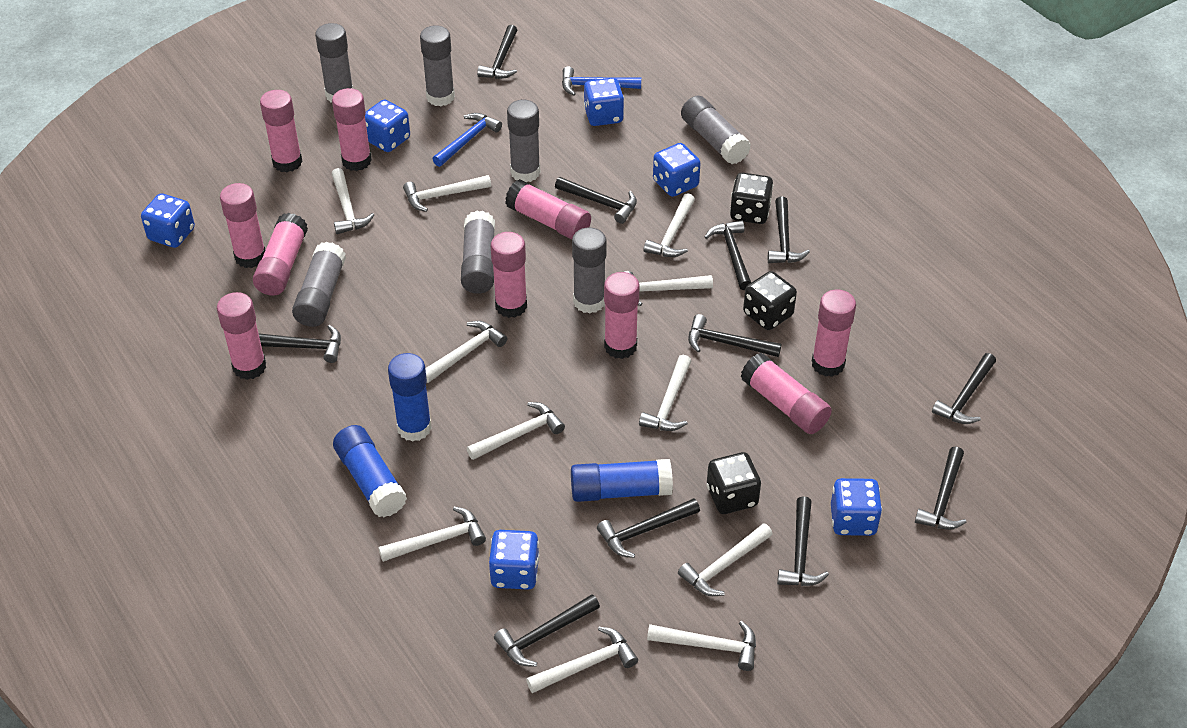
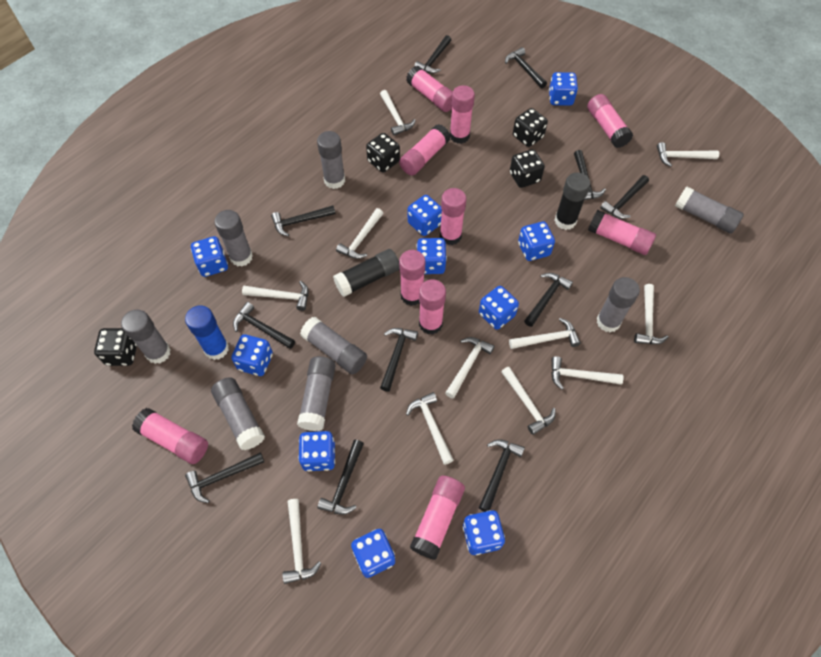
black dice: [707,452,761,514] [730,173,773,224] [743,271,797,330] = 3 -> [94,328,137,366] [366,133,400,172] [510,149,545,188] [513,108,548,147] = 4
black glue stick: none = 0 -> [333,249,399,297] [554,173,591,230] = 2
blue dice: [141,193,195,248] [365,100,410,152] [489,530,539,590] [584,78,624,126] [653,143,701,197] [831,478,882,536] = 6 -> [191,236,228,277] [231,334,273,376] [298,431,335,472] [351,529,395,578] [408,195,442,236] [417,238,447,274] [463,510,505,555] [479,286,519,330] [518,222,555,261] [549,72,578,106] = 10
blue glue stick: [333,425,407,517] [388,353,432,442] [571,459,673,502] = 3 -> [185,305,229,360] = 1
blue hammer: [433,113,502,167] [562,66,641,96] = 2 -> none = 0
grey glue stick: [292,242,346,327] [315,23,353,103] [420,25,455,106] [461,211,495,294] [507,100,540,182] [572,227,606,314] [681,96,751,164] = 7 -> [121,309,171,364] [211,378,265,450] [214,210,253,267] [297,356,336,431] [300,317,367,374] [317,131,345,189] [596,277,640,333] [675,186,744,234] = 8

